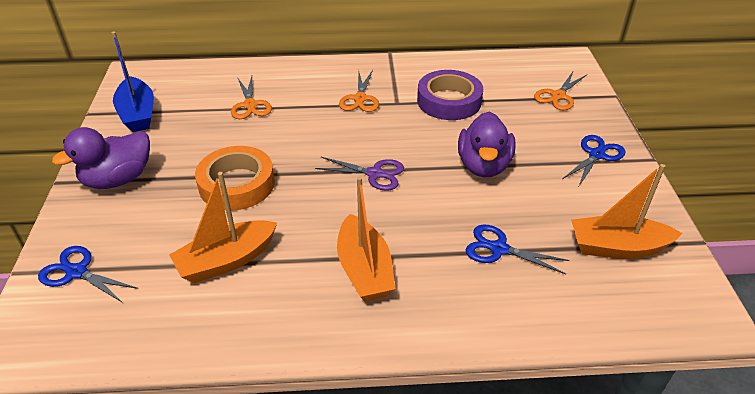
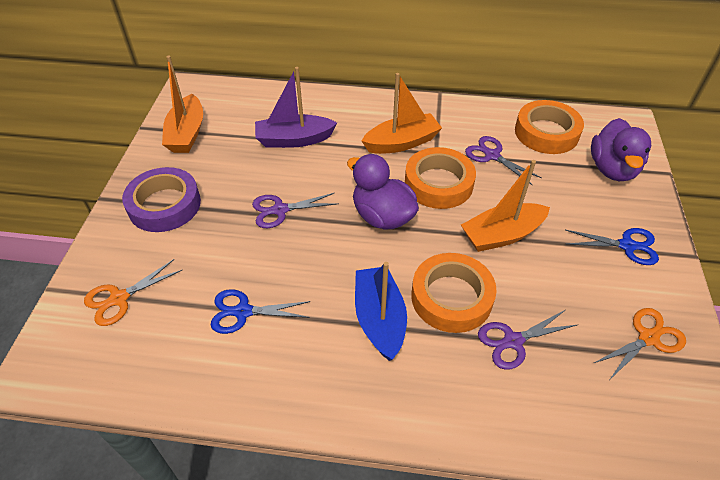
blue scissors: [38,246,138,303] [466,225,570,274] [562,135,625,186] = 3 -> [211,289,311,334] [565,228,659,265] = 2
orange scissors: [231,76,272,119] [339,70,379,112] [534,72,586,110] = 3 -> [84,259,182,326] [594,308,686,379] = 2
orange tape: [195,146,275,210] = 1 -> [405,147,476,209] [411,253,497,333] [515,100,584,154] = 3
purple boat: none = 0 -> [255,67,337,148] = 1
purple scissors: [315,157,404,191] = 1 -> [252,193,339,228] [465,136,542,185] [478,310,577,370] = 3

